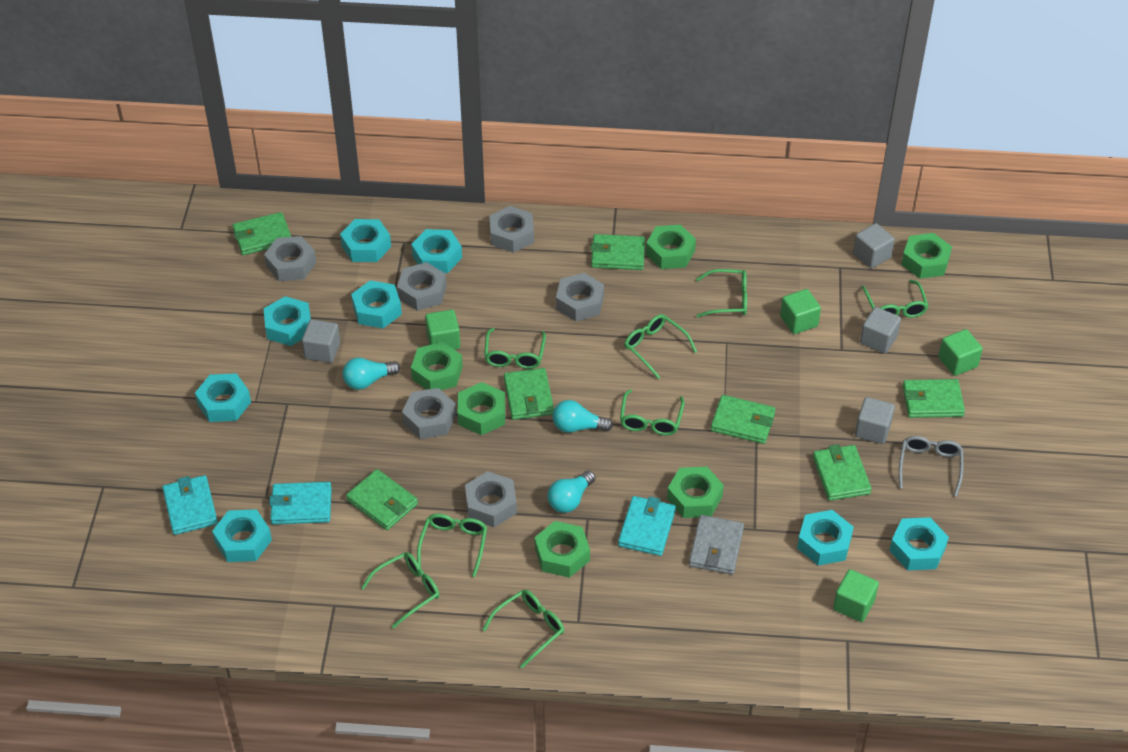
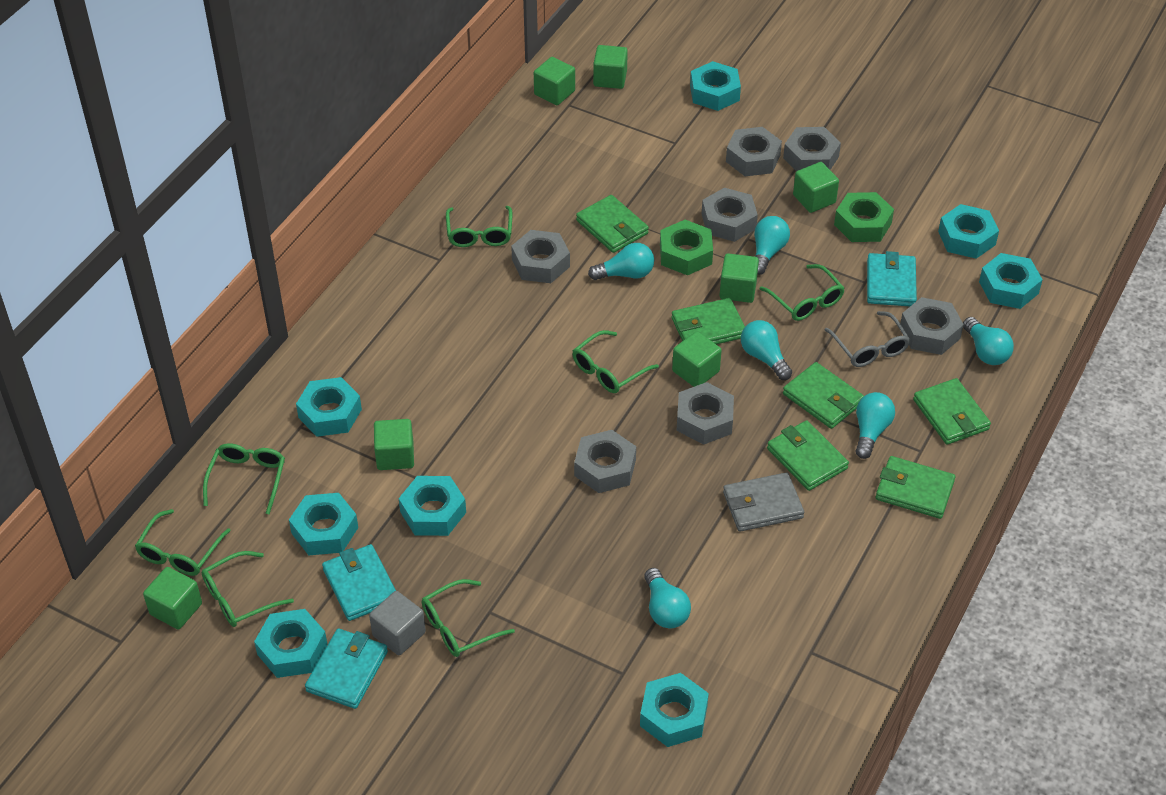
green cube: [425,309,460,350] [780,289,821,334] [833,569,879,622] [938,329,983,376] = 4 -> [143,567,202,629] [374,419,414,470] [534,57,575,105] [593,45,628,89] [672,331,722,387] [719,253,759,303] [793,162,839,213] = 7
green glasses: [361,552,440,628] [417,513,487,577] [482,590,564,668] [484,328,546,369] [620,389,685,435] [624,314,697,379] [696,269,747,318] [862,280,929,318] = 8 -> [135,509,231,576] [202,551,294,627] [203,443,285,514] [422,579,515,657] [446,206,512,247] [572,330,659,393] [760,264,845,321] = 7
green nut: [411,342,463,390] [457,382,505,435] [535,521,590,578] [646,225,696,269] [667,467,724,518] [901,233,952,279] = 6 -> [660,220,713,275] [834,192,894,242] = 2
green wallet: [233,212,291,255] [346,469,418,530] [504,368,554,420] [591,234,645,270] [711,395,776,444] [813,444,872,501] [903,379,965,418] = 7 -> [576,195,649,253] [671,298,745,344] [767,420,849,491] [783,362,864,429] [876,456,955,519] [913,378,991,445] = 6
grey cube: [302,319,340,363] [853,223,895,268] [855,397,895,444] [860,307,901,354] = 4 -> [369,591,426,655] = 1
grey nut: [264,236,317,281] [397,262,447,311] [402,388,456,439] [465,471,517,527] [489,206,534,253] [556,273,604,321] = 6 -> [511,230,570,283] [574,430,636,493] [676,382,734,445] [702,188,758,242] [726,127,782,176] [783,127,841,171] [900,297,964,355] = 7
turquoise light bulb: [342,358,400,390] [547,470,595,513] [552,400,613,433] = 3 -> [588,243,654,280] [644,568,691,628] [741,320,792,380] [754,216,790,275] [855,392,895,459] [963,317,1014,365] = 6

